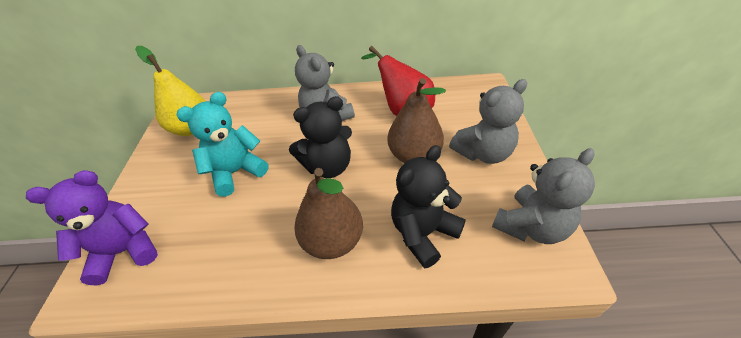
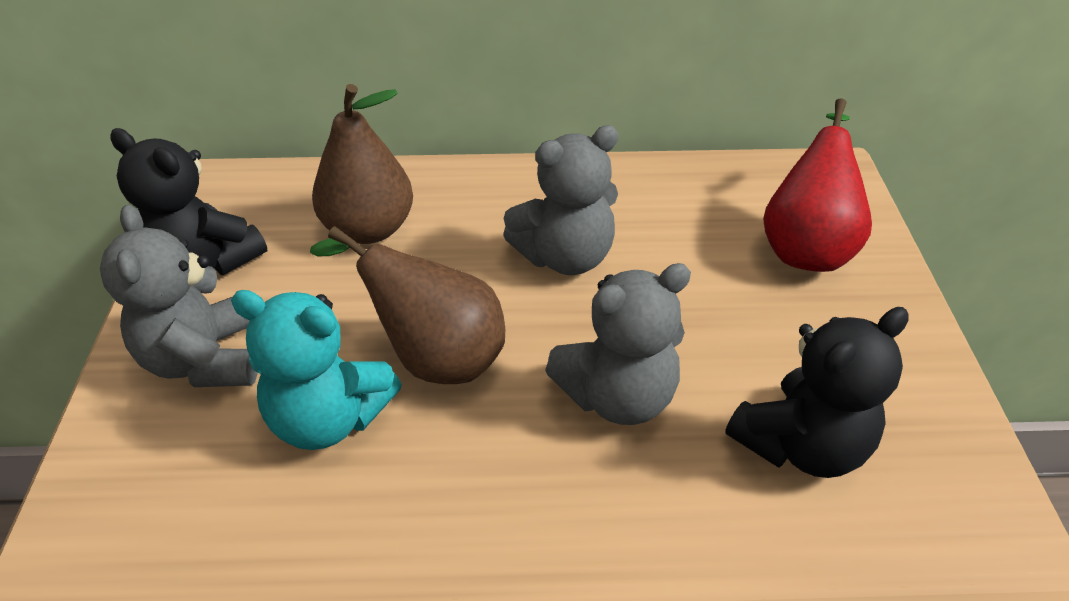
purple teddy bear: [26,170,158,285] = 1 -> none = 0
yellow pear: [135,46,205,136] = 1 -> none = 0

